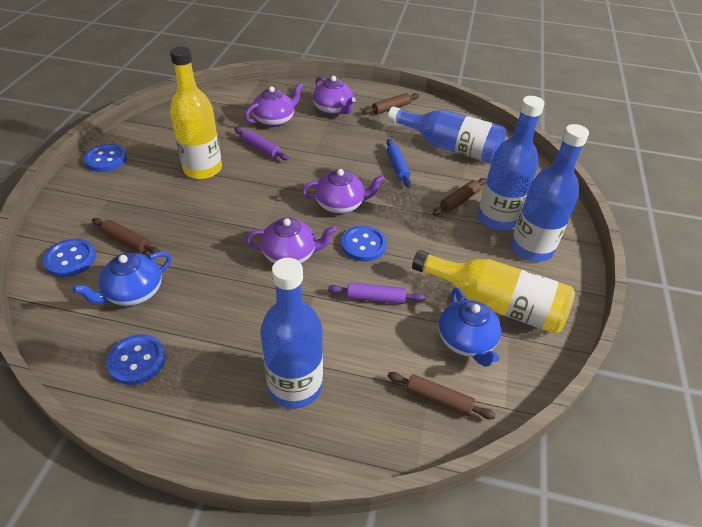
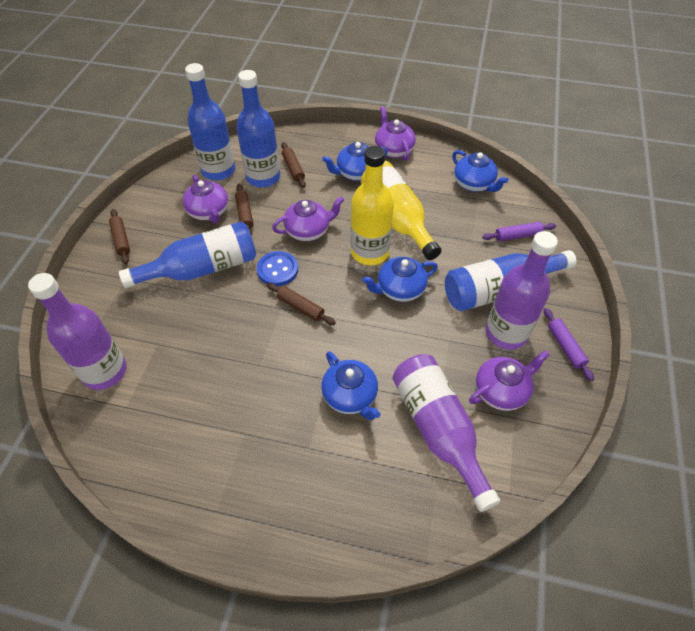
blue button: [43,239,96,277] [84,144,127,172] [106,334,166,385] [341,226,387,261] = 4 -> [257,251,298,286] = 1
blue rolling pin: [387,139,411,187] = 1 -> none = 0
blue teapot: [73,252,171,306] [439,288,501,367] = 2 -> [321,351,380,420] [322,142,388,181] [362,257,438,302] [452,150,508,192] = 4
purple bottle: none = 0 -> [28,273,127,390] [392,354,500,512] [486,231,558,350] = 3

